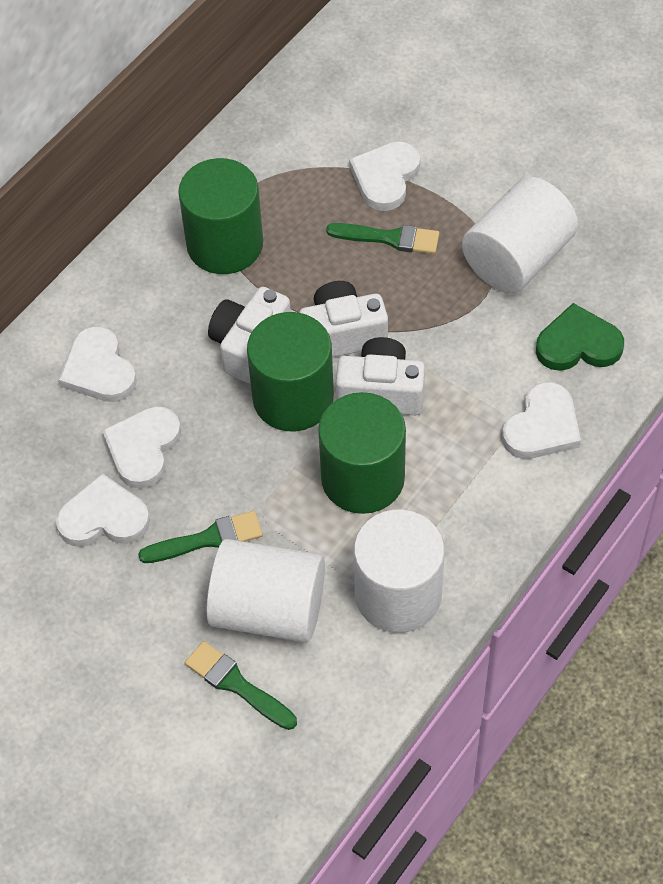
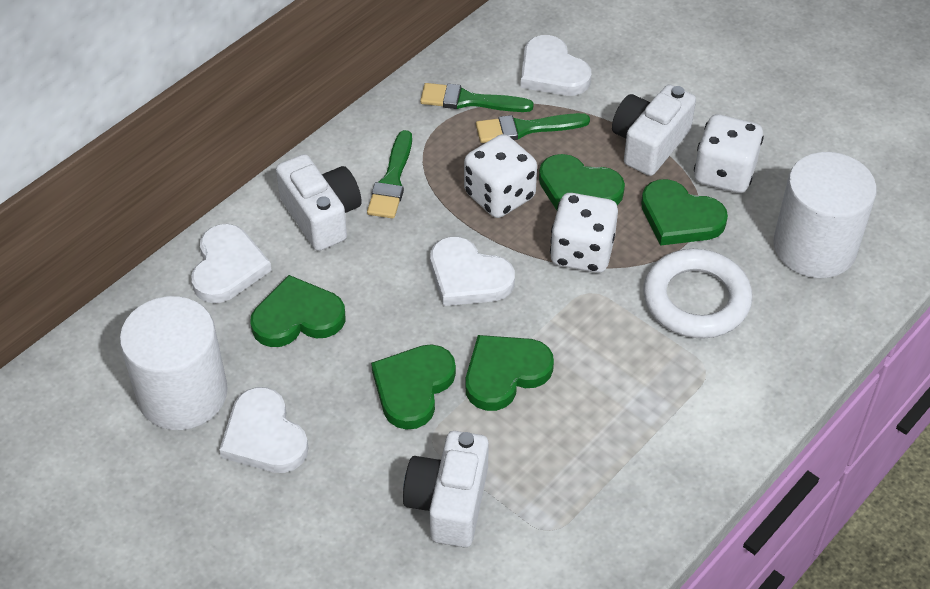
green cylinder: [178,158,263,274] [247,312,334,431] [318,392,406,514] = 3 -> none = 0
green heart: [536,303,624,371] = 1 -> [250,275,345,347] [371,344,456,430] [466,335,554,411] [539,154,625,210] [641,179,728,246] = 5
white cylinder: [207,539,325,643] [354,510,445,633] [462,177,578,293] = 3 -> [120,296,228,430] [773,152,877,278] = 2
white dice: none = 0 -> [464,134,537,218] [550,193,618,273] [694,114,764,193] = 3
white heart: [56,473,150,547] [59,326,137,402] [102,406,181,489] [349,141,420,211] [502,382,581,459] = 5 -> [191,224,272,303] [219,387,309,473] [430,237,515,306] [521,35,591,96] = 4
white ring: none = 0 -> [644,249,752,339] = 1

